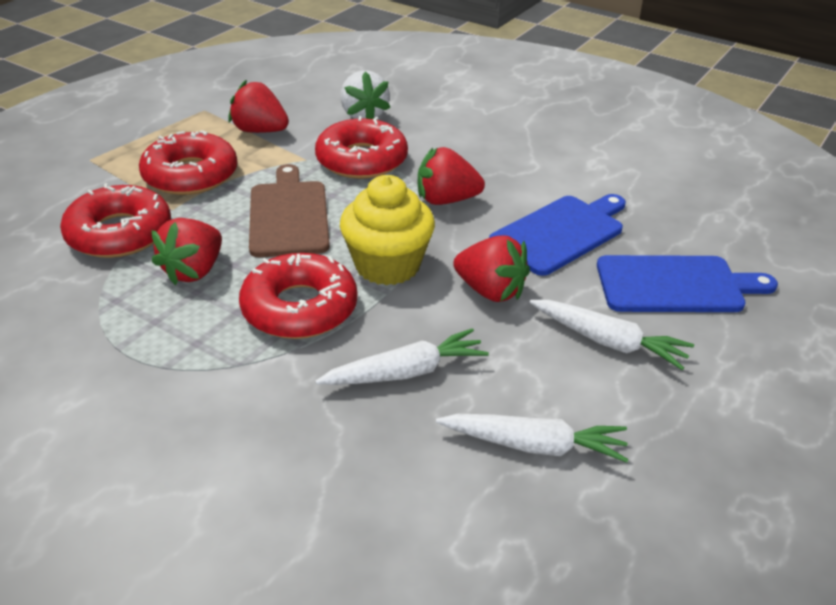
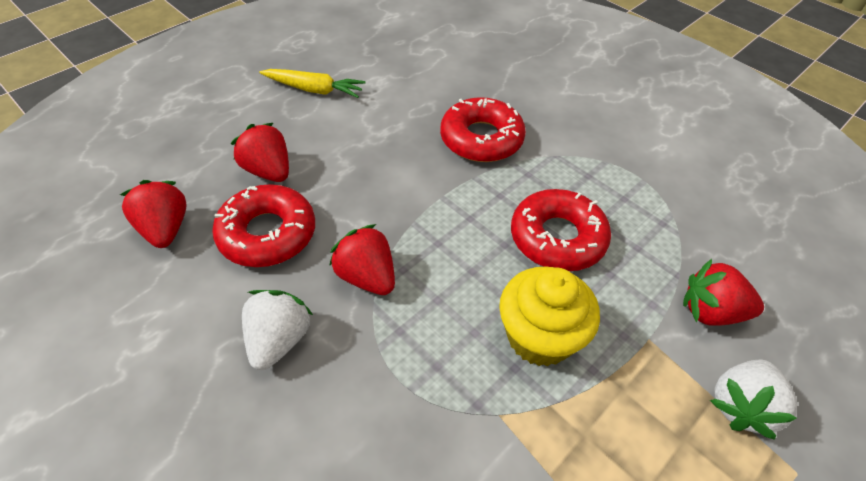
blue cutting board: [489,194,626,276] [597,255,778,312] = 2 -> none = 0
brown cutting board: [249,164,330,257] = 1 -> none = 0
red donut: [60,183,171,258] [139,130,237,195] [239,253,358,339] [315,116,408,179] = 4 -> [212,184,315,267] [440,97,526,162] [511,189,611,271] = 3
white carrot: [315,328,489,385] [436,414,629,463] [529,300,694,370] = 3 -> none = 0
white strawberry: [340,70,390,119] = 1 -> [242,290,313,370] [710,360,797,440] = 2
yellow carrot: none = 0 -> [259,69,366,98] = 1

